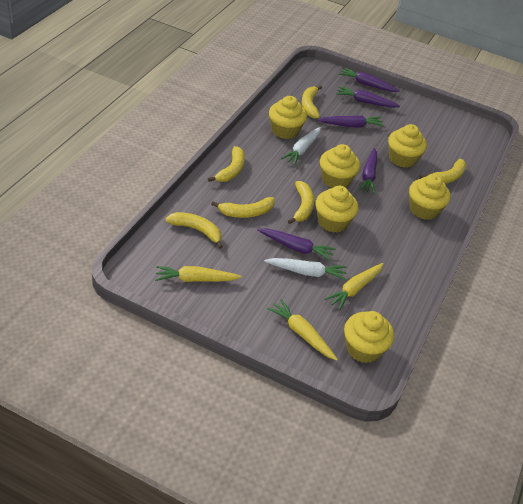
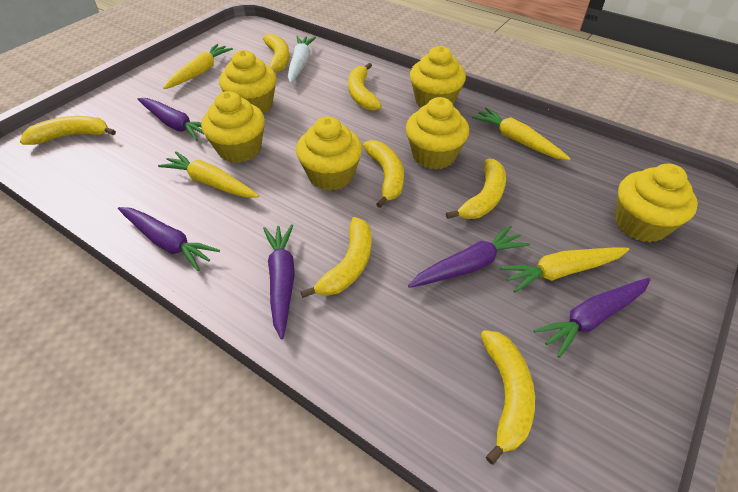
white carrot: [264,258,347,280] [281,127,321,165] = 2 -> [288,36,316,83] = 1
yellow banana: [165,212,223,249] [208,146,245,182] [211,197,275,218] [288,181,315,224] [302,85,322,119] [419,159,466,184] = 6 -> [20,116,116,145] [263,34,290,73] [301,217,371,298] [348,63,382,111] [363,140,404,208] [446,159,506,219] [481,330,535,465] = 7
yellow carrot: [155,266,242,282] [267,299,338,361] [325,263,384,311] = 3 -> [158,151,259,198] [163,44,233,89] [472,107,571,160] [500,247,629,293] = 4

